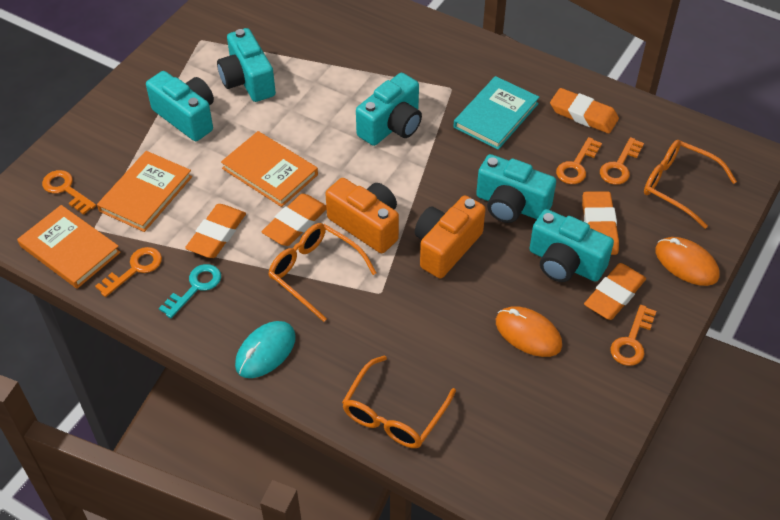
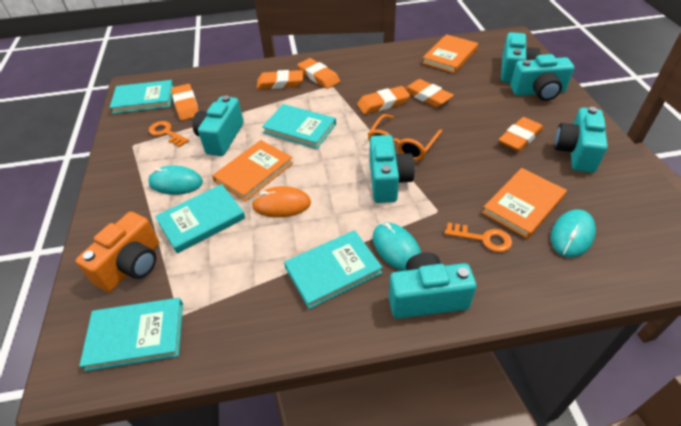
orange camera: [325,178,399,253] [415,195,486,278] = 2 -> [76,212,159,292] = 1
orange eraser: [185,204,246,258] [261,193,327,246] [550,88,619,134] [582,191,619,255] [584,263,646,320] = 5 -> [171,84,199,121] [257,70,303,89] [297,58,340,89] [357,86,410,114] [405,79,454,107] [498,117,543,152] = 6
orange glasses: [268,223,376,322] [342,355,456,448] [644,140,737,229] = 3 -> [368,114,442,161] = 1
orange key: [42,170,96,215] [95,247,162,297] [556,137,602,184] [600,137,644,185] [610,305,656,366] = 5 -> [149,121,189,147] [445,222,512,252] = 2
orange mouse: [496,306,562,357] [655,237,720,286] = 2 -> [252,186,311,218] = 1
turquoise book: [454,76,539,150] = 1 -> [79,298,183,372] [109,80,174,114] [155,184,245,253] [262,104,336,149] [284,230,383,309] = 5
turquoise camera: [146,71,214,141] [217,28,276,102] [356,73,422,146] [476,154,556,223] [529,209,614,282] = 5 -> [192,95,244,156] [370,135,415,203] [389,252,477,319] [501,32,540,83] [510,54,574,101] [554,107,608,173] = 6
turquoise key: [159,264,221,318] = 1 -> none = 0
turquoise mouse: [235,321,296,378] = 1 -> [148,165,203,195] [373,223,421,271] [551,209,596,258] = 3

